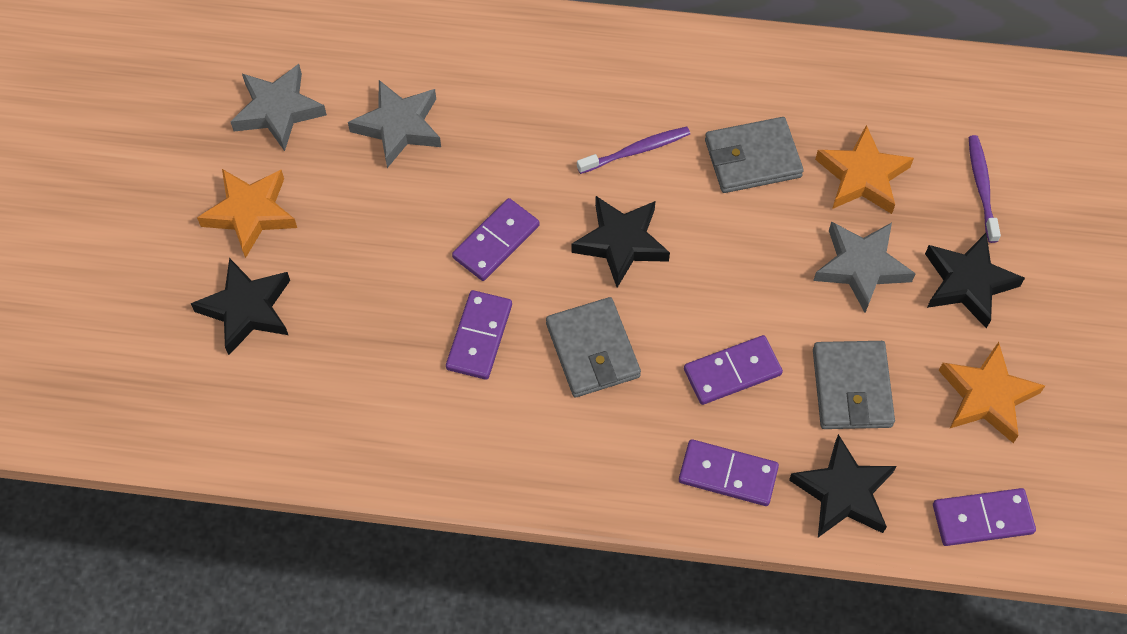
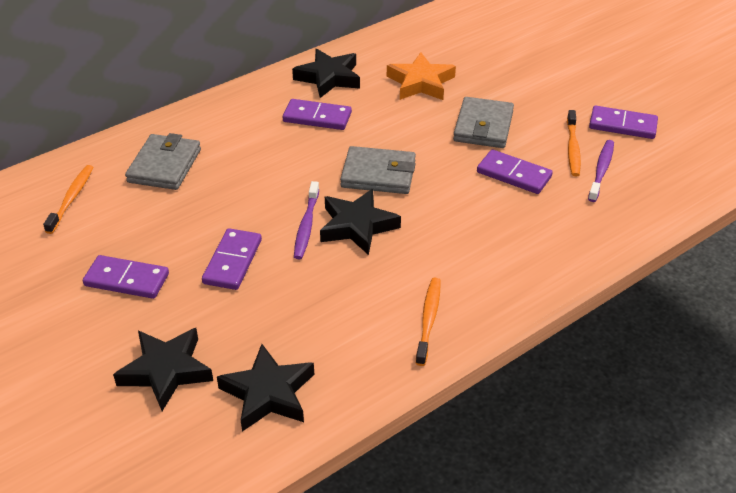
grey star: [230,64,327,151] [348,80,441,168] [813,221,916,313] = 3 -> none = 0
orange star: [197,169,297,258] [815,125,914,214] [939,342,1045,443] = 3 -> [387,53,456,100] = 1
orange toothbrush: none = 0 -> [43,165,93,234] [416,278,441,366] [567,110,581,177] = 3

